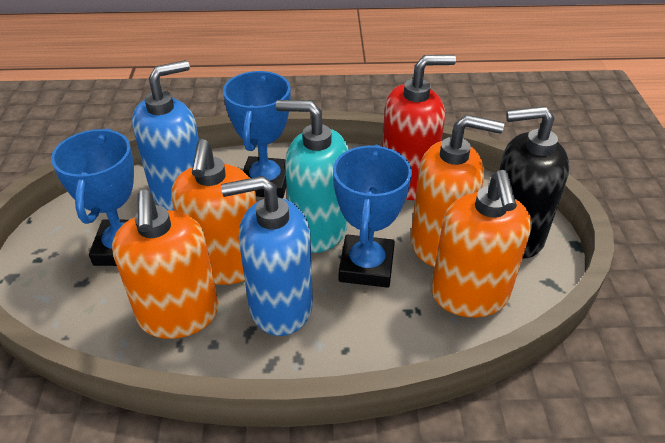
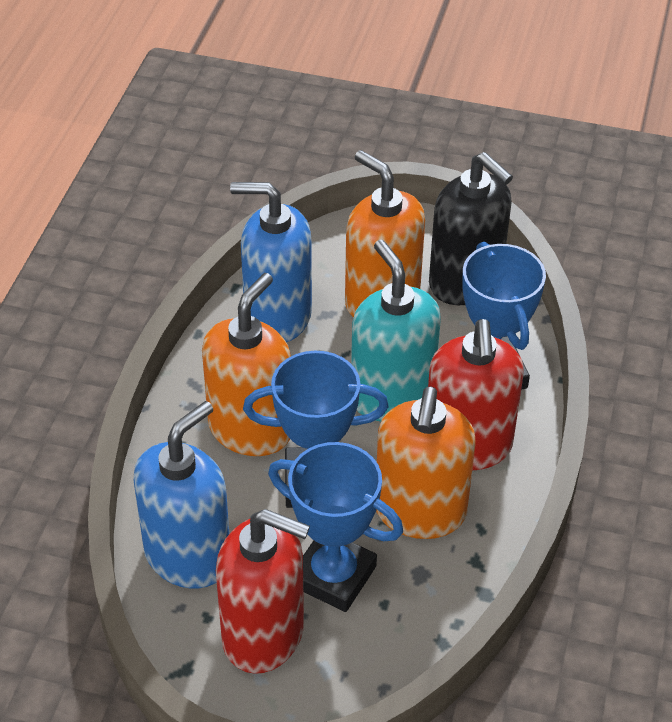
orange soap dispenser: [112,190,219,339] [171,139,257,285] [411,115,504,267] [431,170,532,317] = 4 -> [202,273,291,456] [345,150,425,318] [376,386,475,539] = 3
red soap dispenser: [382,55,456,200] = 1 -> [216,509,310,674] [428,319,524,470] = 2

